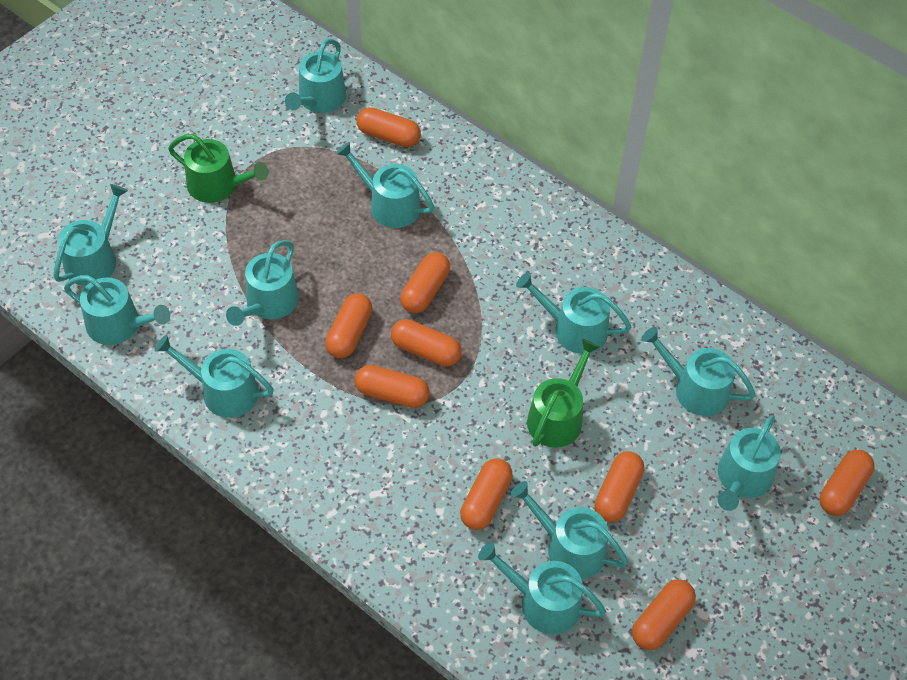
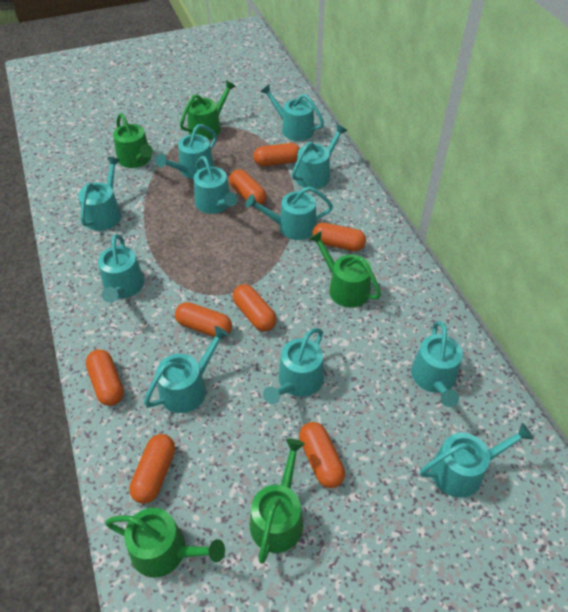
green watering can: [168,134,268,203] [527,339,600,448] = 2 -> [105,508,225,578] [113,113,153,168] [180,80,236,140] [250,439,305,564] [309,231,381,308] = 5
orange capsule: [325,293,372,358] [355,365,430,408] [356,107,421,147] [391,319,462,367] [400,252,450,313] [460,458,513,530] [594,451,644,522] [632,580,696,650] [820,450,874,516] = 9 -> [86,350,124,406] [129,434,175,504] [175,302,232,337] [229,169,267,205] [233,284,277,331] [253,143,300,166] [299,422,345,488] [312,223,366,251] = 8

